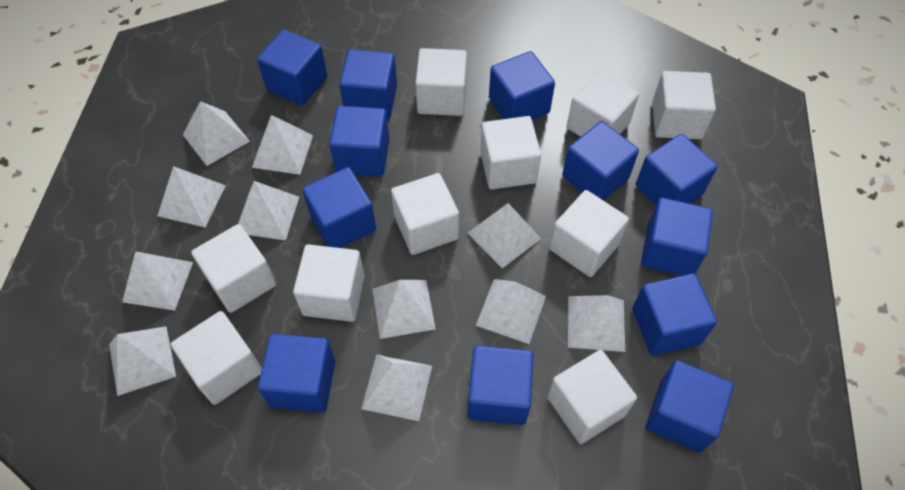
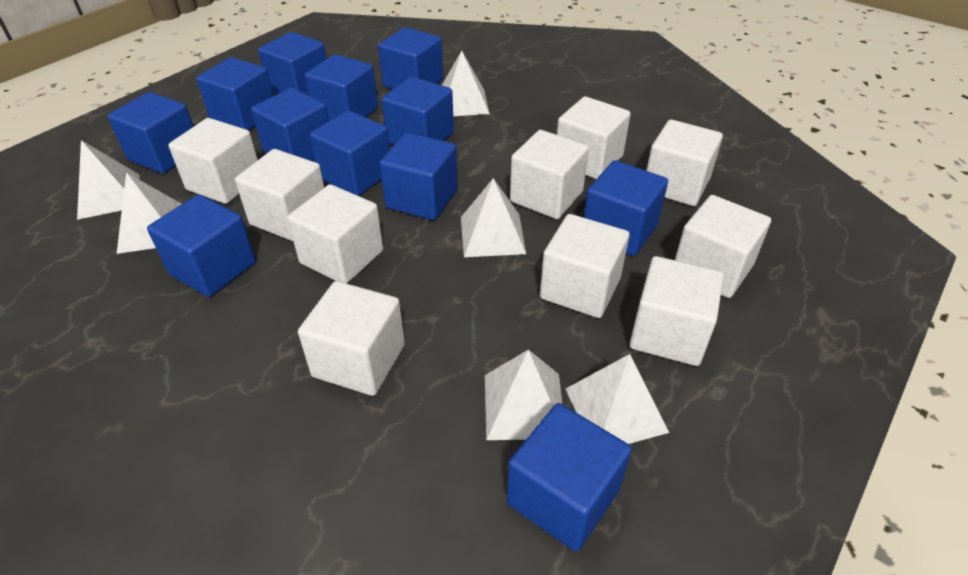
white pyramid: [109,326,176,396] [122,251,193,310] [157,166,226,227] [183,101,250,166] [238,181,299,240] [252,115,313,175] [361,354,432,421] [372,280,436,339] [468,203,542,268] [476,279,546,344] [568,295,625,352] = 11 -> [77,140,139,220] [117,172,181,254] [442,51,490,116] [461,178,526,257] [485,350,563,440] [566,354,669,444] = 6

